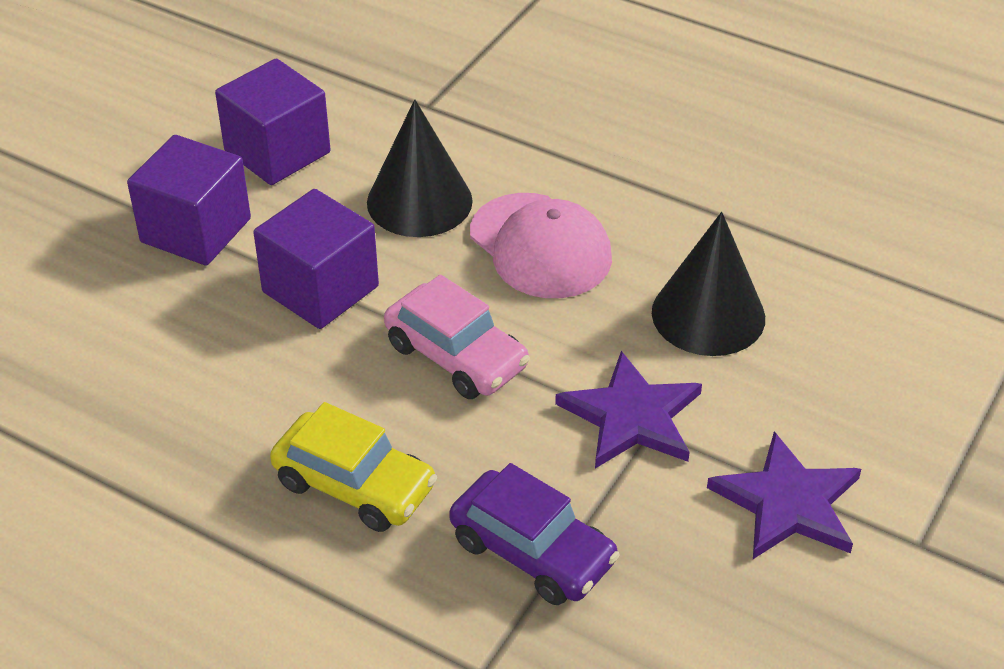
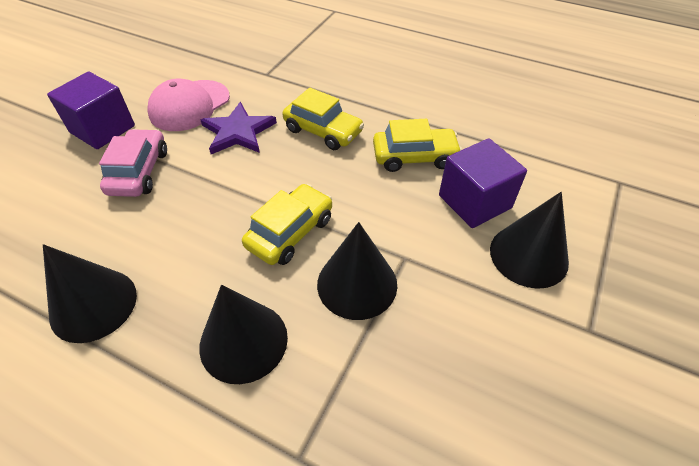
black cone: [367,99,473,237] [652,212,765,356] = 2 -> [43,244,137,343] [199,285,288,384] [317,222,397,320] [490,192,569,289] = 4
purple car: [449,463,620,605] = 1 -> none = 0
purple cube: [127,135,251,266] [215,58,331,185] [253,189,379,329] = 3 -> [47,72,135,149] [439,138,527,228] = 2
purple star: [555,351,702,468] [707,431,861,559] = 2 -> [201,102,277,154] = 1
yellow car: [270,402,437,532] = 1 -> [242,184,332,265] [282,88,364,150] [373,119,462,172] = 3

